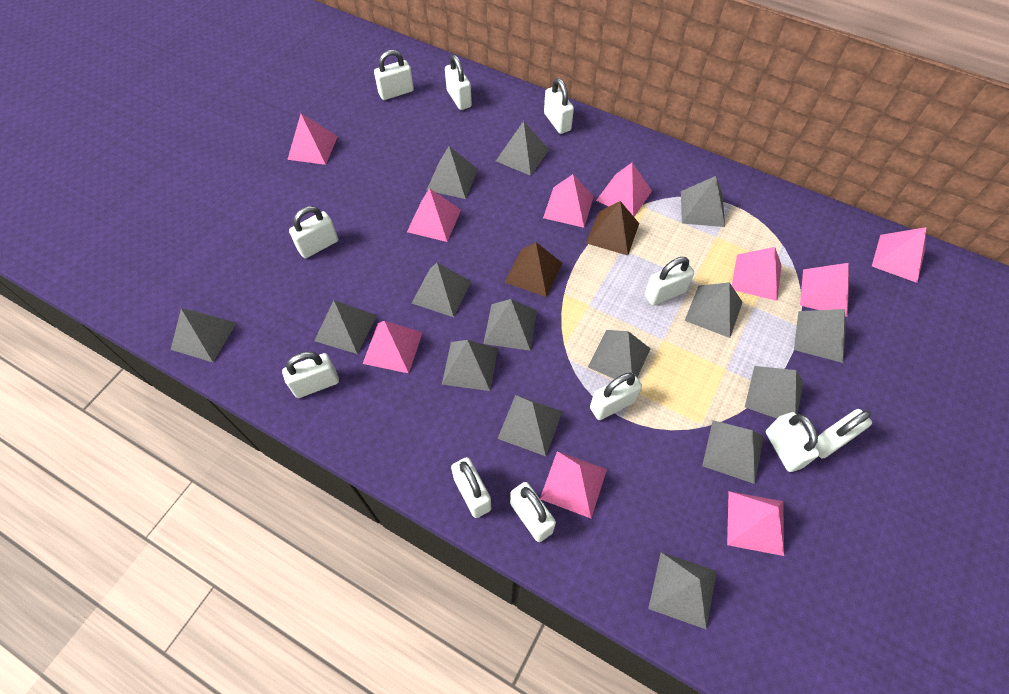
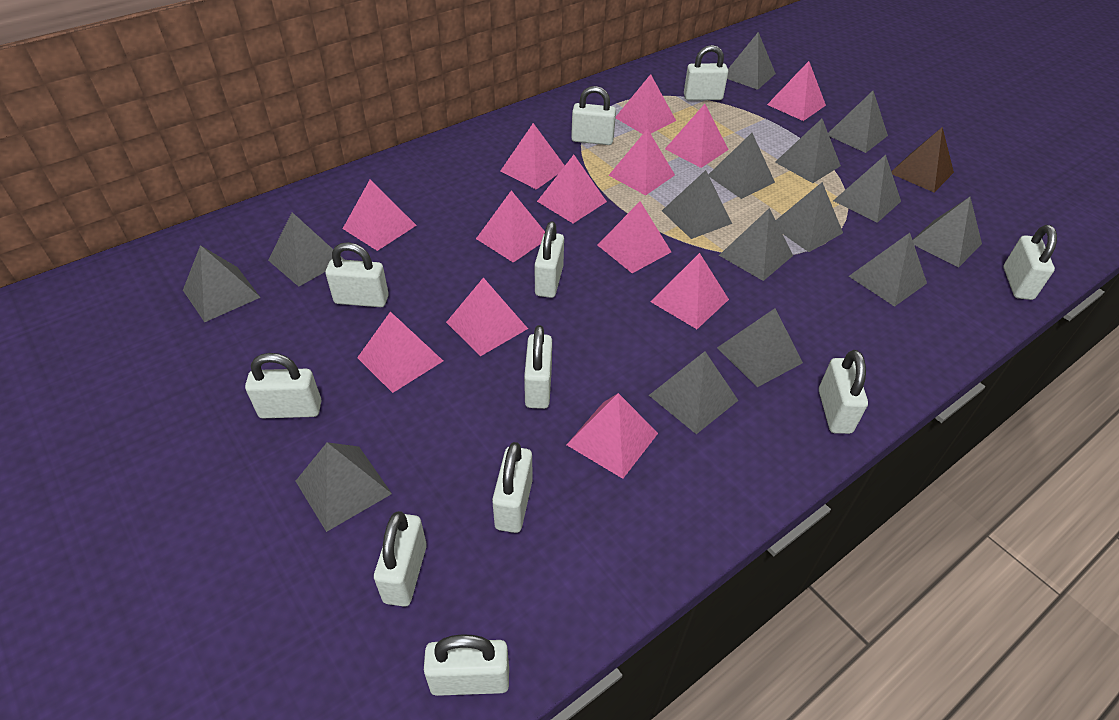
brown pyramid: [505,242,562,297] [586,201,639,256] = 2 -> [891,127,954,192] = 1
pink pyramid: [287,113,338,165] [363,321,423,373] [407,188,461,242] [540,451,607,518] [543,174,594,228] [596,163,652,216] [727,491,784,556] [732,247,782,301] [800,263,849,317] [872,227,927,283] = 10 -> [343,179,417,251] [357,311,443,393] [446,278,528,356] [476,190,545,263] [500,123,565,190] [537,155,607,223] [567,393,658,479] [598,201,671,273] [608,129,675,195] [616,74,676,134] [650,253,729,329] [665,104,729,168] [767,61,826,121] = 13

